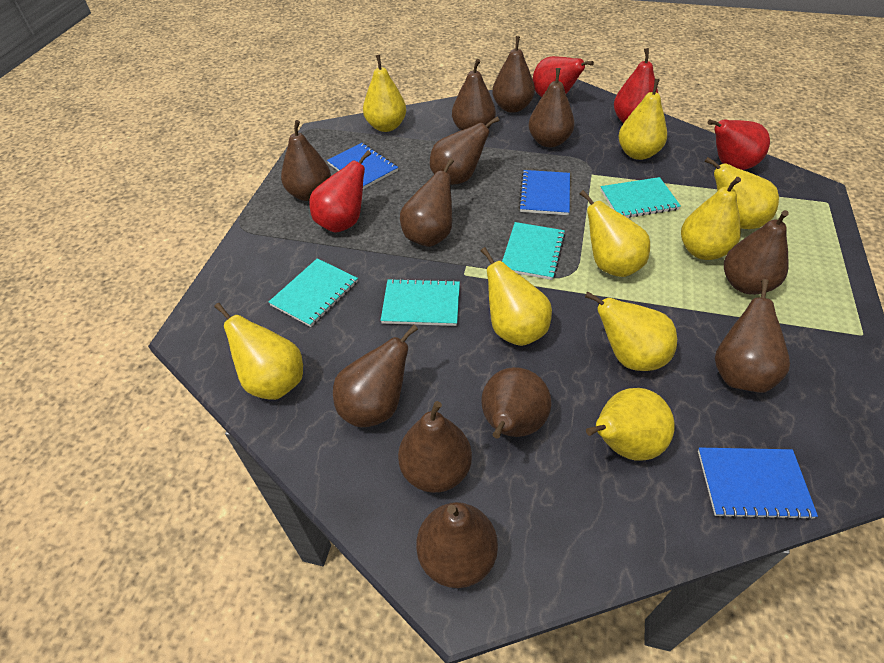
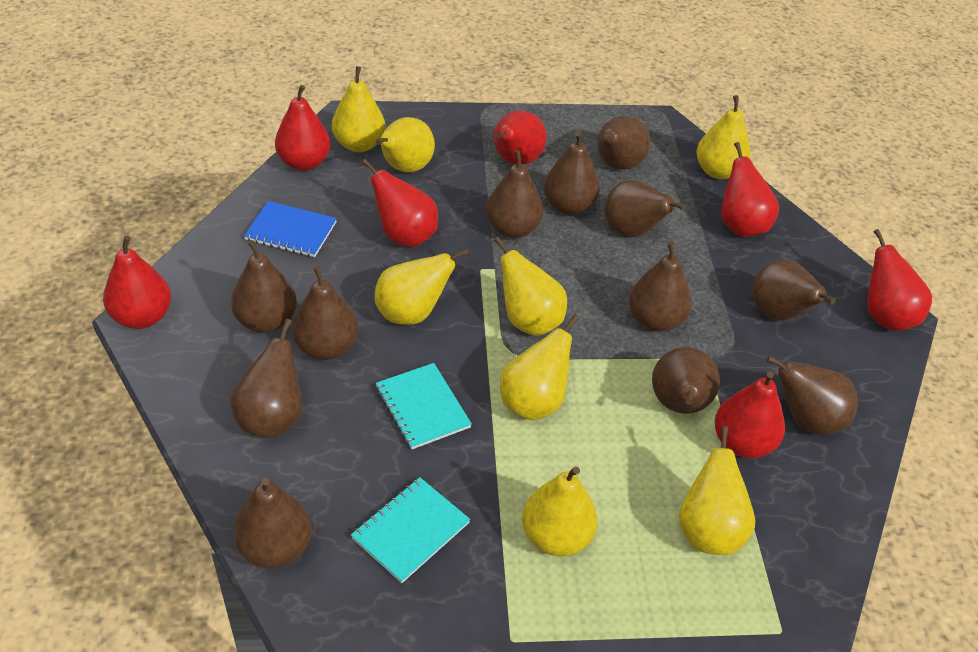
blue notebook: [327,143,398,189] [518,170,570,215] [698,448,818,520] = 3 -> [244,201,337,257] = 1
red pear: [309,150,371,233] [533,56,594,97] [614,48,658,123] [708,120,770,170] = 4 -> [103,236,171,329] [275,85,330,171] [362,159,438,247] [494,111,546,165] [715,371,785,458] [721,142,779,237] [867,229,932,331] = 7
turquoise notebook: [269,258,358,327] [381,278,460,326] [502,222,566,280] [601,177,681,218] = 4 -> [351,477,470,583] [376,363,472,449] = 2
yellow pear: [214,303,303,400] [363,55,406,132] [481,247,552,346] [580,190,650,277] [585,291,677,371] [586,388,675,461] [618,79,667,160] [681,177,741,260] [705,157,779,229] = 9 -> [332,66,385,152] [375,249,469,325] [376,117,435,173] [494,237,567,336] [500,314,579,421] [522,467,598,556] [679,426,755,555] [696,95,751,179] = 8

